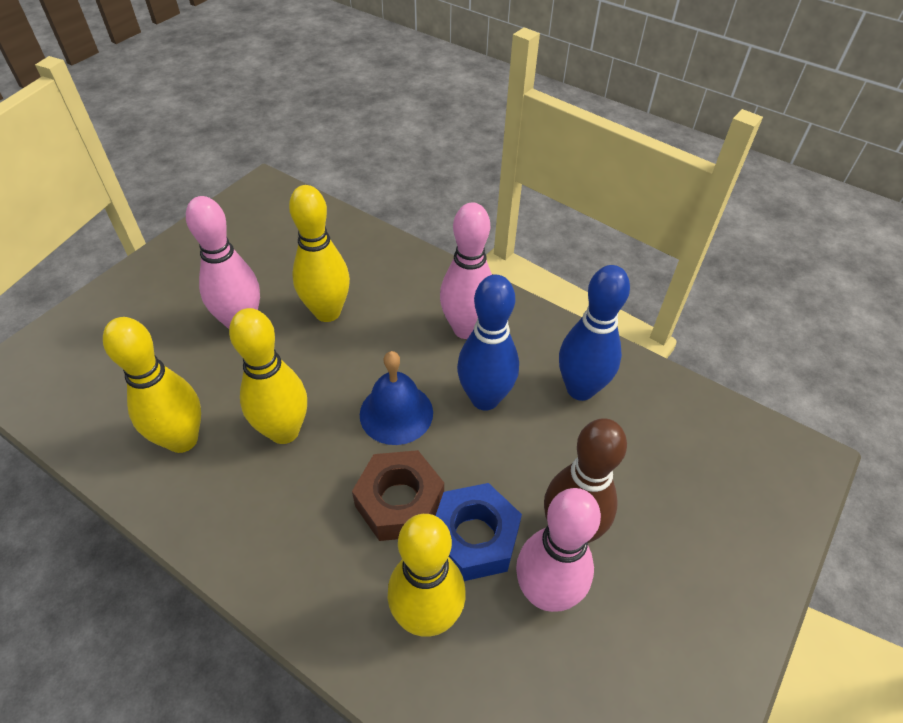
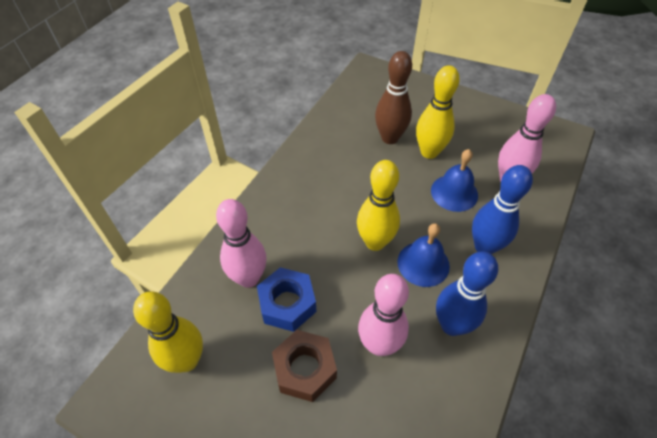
blue bell: [360,351,433,445] = 1 -> [397,223,450,287] [431,149,478,212] = 2
yellow bowling pin: [103,317,201,453] [229,308,307,444] [289,185,350,322] [388,514,466,637] = 4 -> [133,291,203,373] [357,160,400,251] [416,65,460,159] = 3

